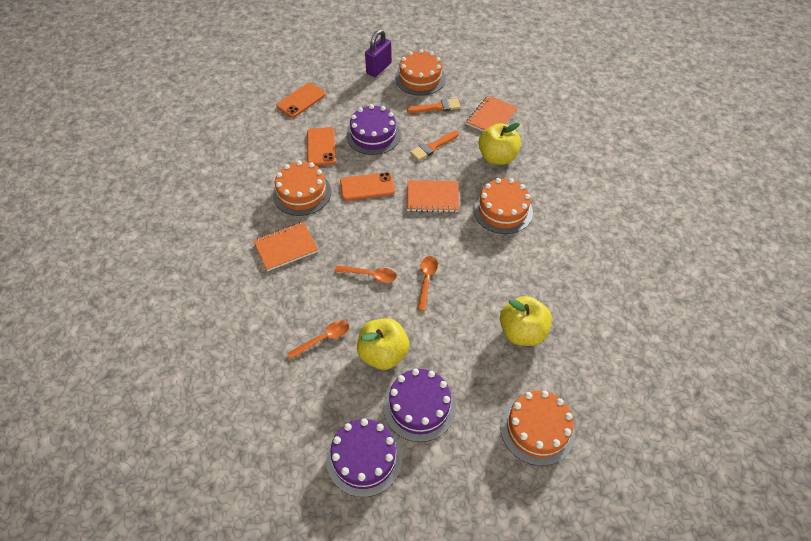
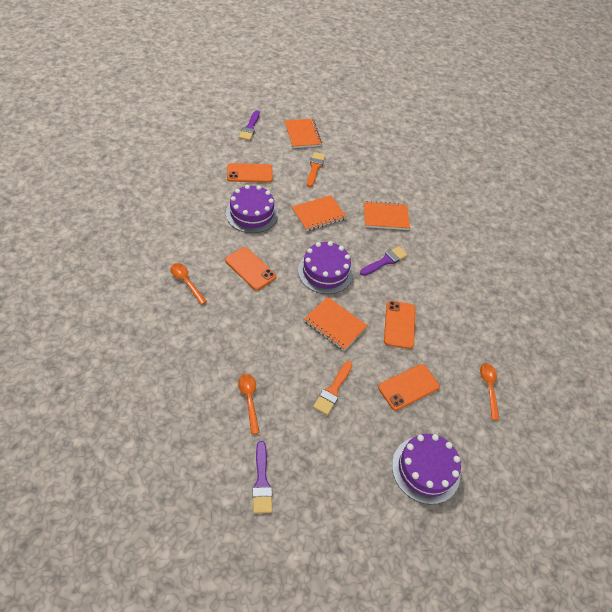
orange cake: [273,161,331,216] [395,49,446,96] [473,178,533,234] [500,390,575,466] = 4 -> none = 0
orange notebook: [253,222,318,271] [407,180,459,213] [466,95,518,132] = 3 -> [284,119,322,148] [292,195,346,231] [304,297,368,351] [363,201,410,230] = 4
orange phone: [276,82,326,118] [307,127,336,166] [340,172,395,201] = 3 -> [225,247,276,290] [227,163,273,183] [378,364,440,411] [384,301,416,349] = 4
purple brush: none = 0 -> [239,110,260,141] [252,441,272,514] [360,246,408,276] = 3
purple padlock: [365,29,392,77] = 1 -> none = 0
yellow apple: [357,319,409,370] [478,123,521,165] [500,296,552,346] = 3 -> none = 0

